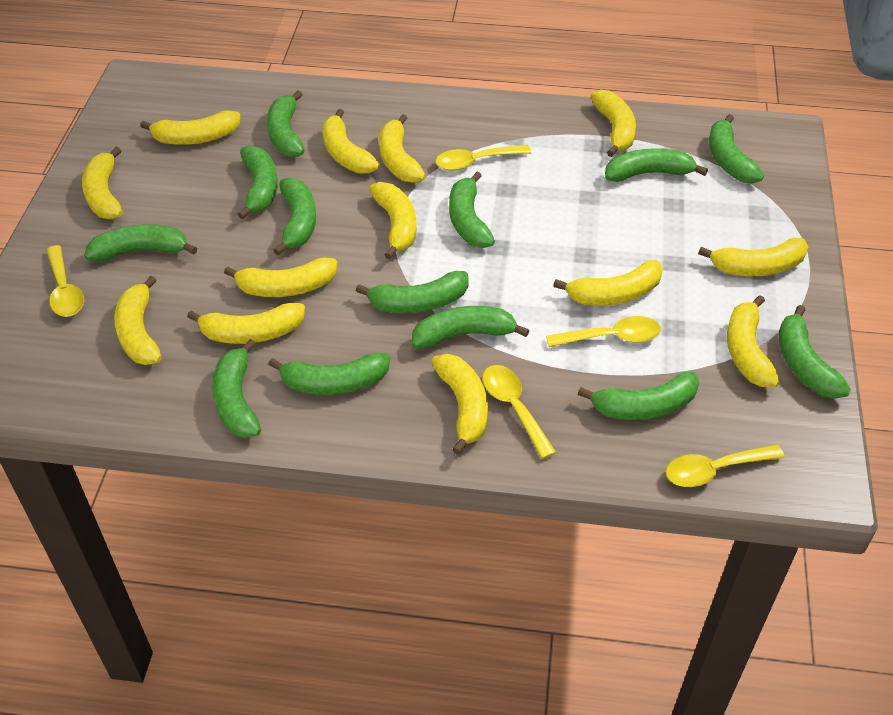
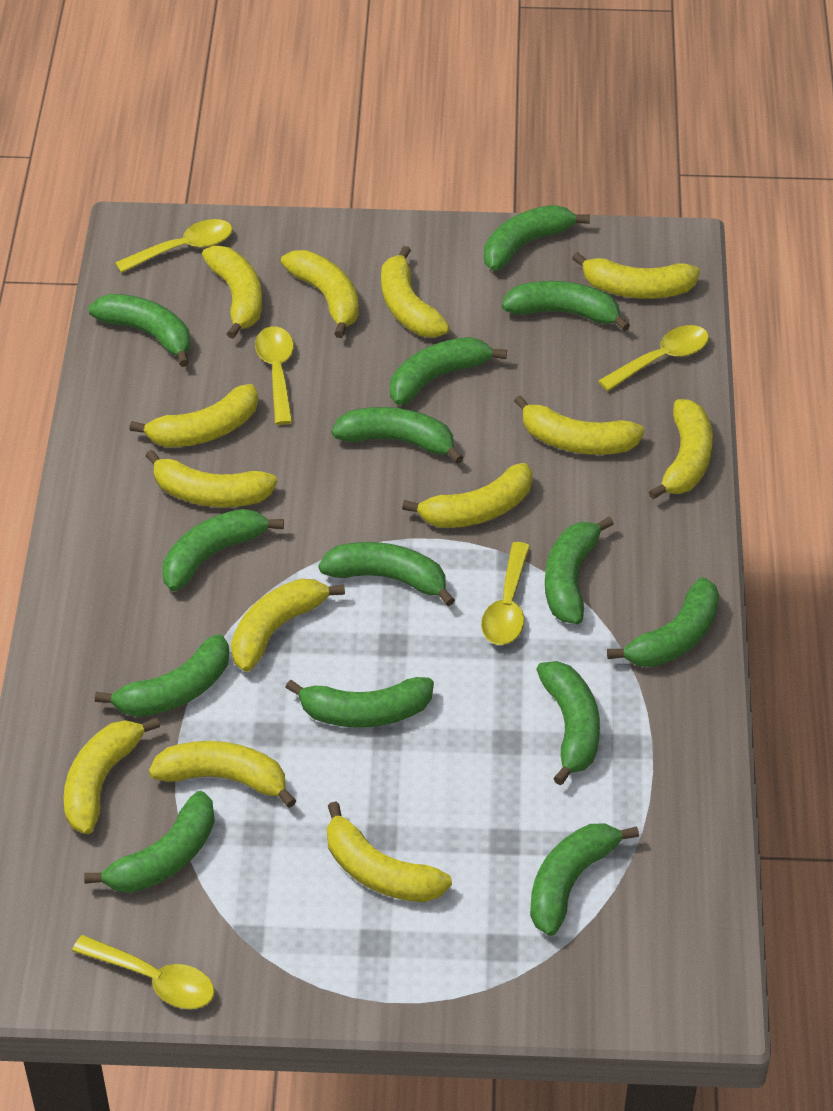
green banana: [84,224,197,261] [212,339,261,438] [237,145,278,219] [267,91,305,157] [268,353,390,395] [273,178,316,255] [356,271,469,313] [412,306,529,349] [449,172,495,248] [578,372,699,420] [605,148,708,182] [709,114,764,184] [779,305,851,399] = 13 -> [84,791,215,893] [88,294,191,367] [95,634,229,717] [162,509,284,591] [285,677,434,728] [318,542,455,606] [331,407,464,464] [390,337,507,405] [484,205,590,271] [502,281,630,331] [530,823,639,936] [536,661,600,785] [545,517,614,624] [607,577,719,667] = 14

